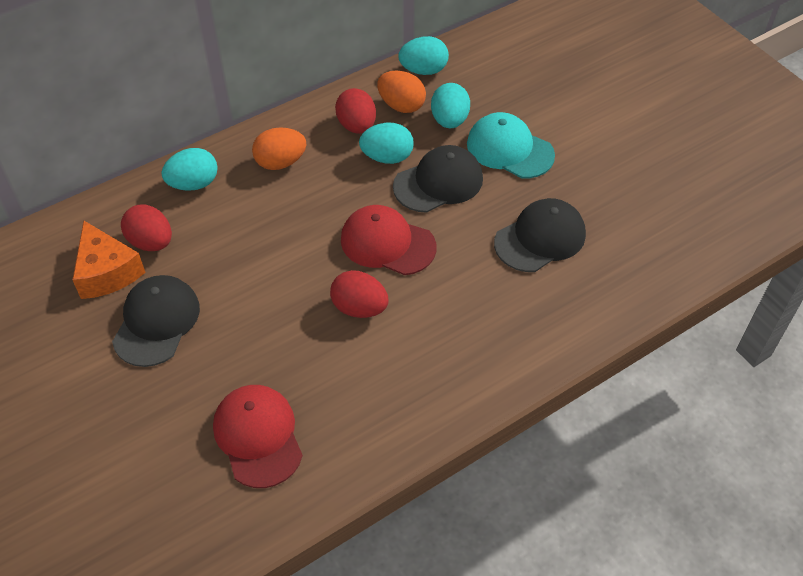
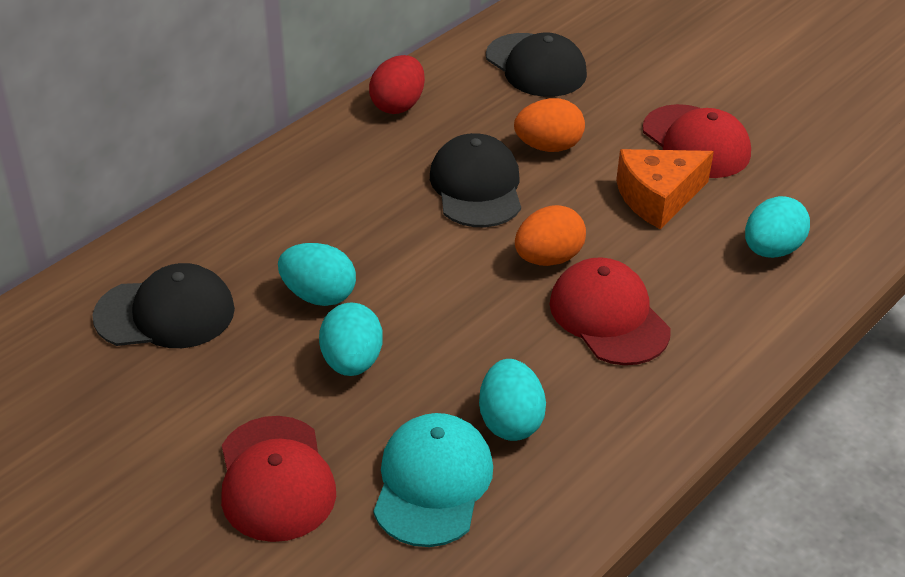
red cap: [213,385,303,488] [341,205,436,275] = 2 -> [221,416,336,542] [549,257,671,365] [643,104,751,178] = 3
red egg: [121,204,172,251] [330,270,389,318] [335,88,376,134] = 3 -> [369,55,425,114] = 1

